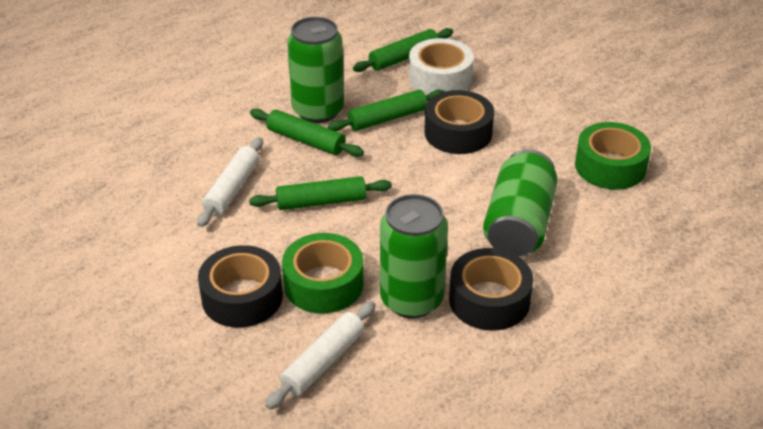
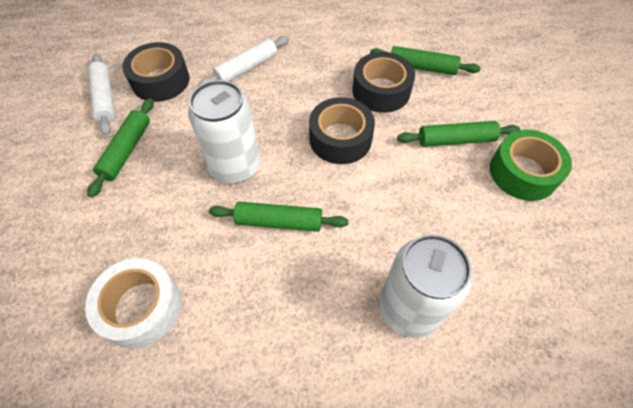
green can: [287,17,344,123] [380,194,448,318] [483,149,558,257] = 3 -> none = 0
green tape: [282,233,364,314] [575,122,651,190] = 2 -> [490,130,572,201] = 1
white can: none = 0 -> [188,80,260,183] [379,234,472,338] = 2

